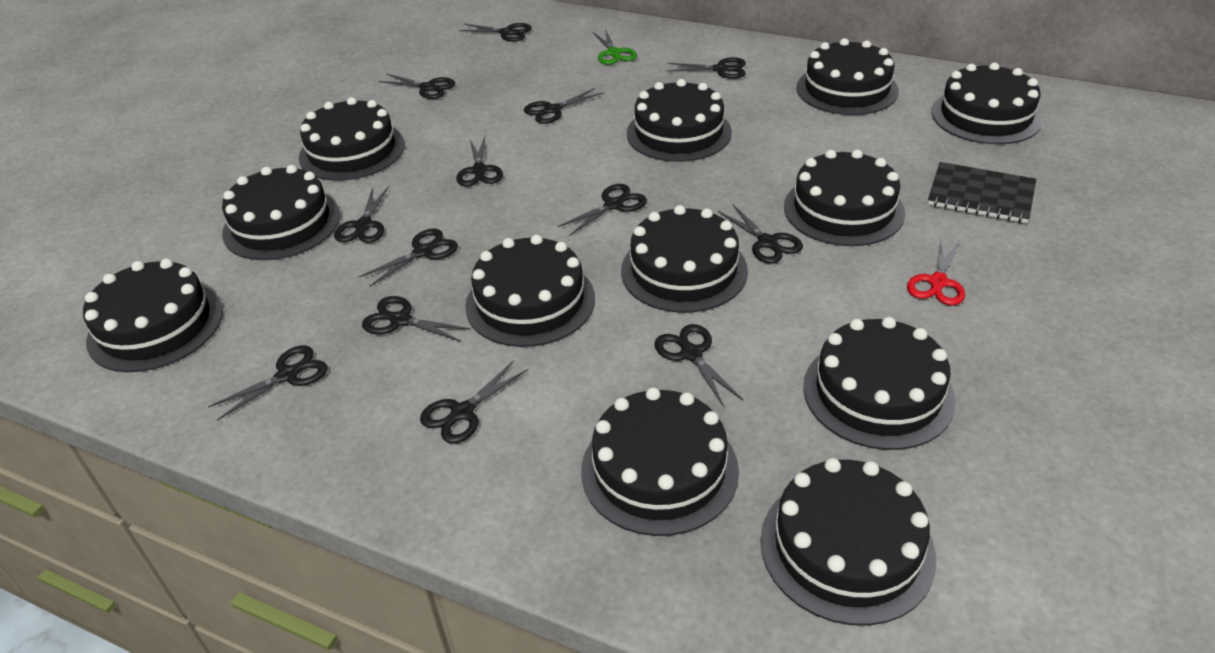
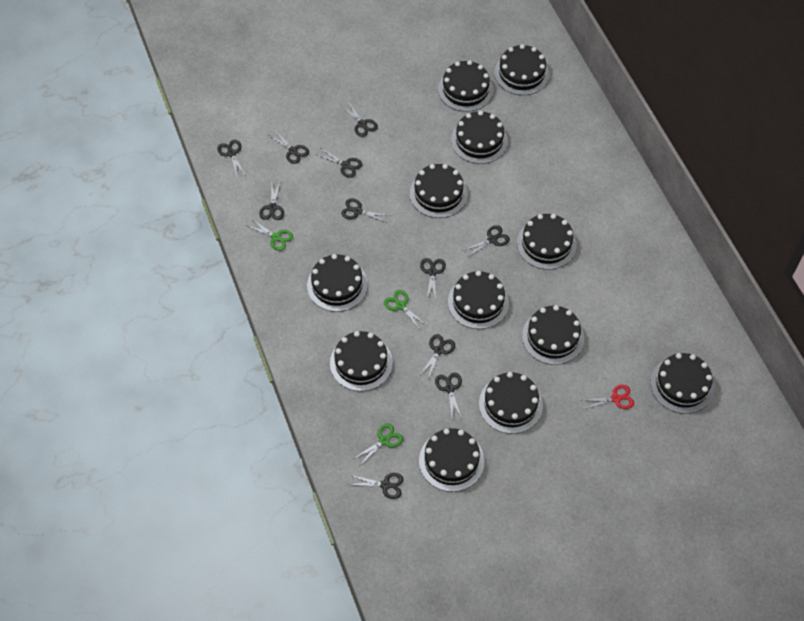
black notebook: [928,162,1036,224] = 1 -> none = 0
black scissors: [208,345,328,420] [334,186,389,243] [359,229,458,287] [362,296,471,341] [379,74,455,99] [420,360,529,444] [456,137,503,187] [459,23,532,42] [524,88,603,124] [558,184,647,236] [654,324,743,407] [667,57,746,79] [718,204,803,264] = 13 -> [217,140,246,179] [259,182,284,220] [269,130,309,164] [318,148,362,178] [341,101,378,137] [341,198,389,223] [349,473,404,499] [420,258,446,300] [420,334,455,379] [435,373,462,418] [462,225,510,257] = 11
green scissors: [592,29,637,65] = 1 -> [248,220,293,251] [353,424,403,465] [384,290,428,331] = 3

